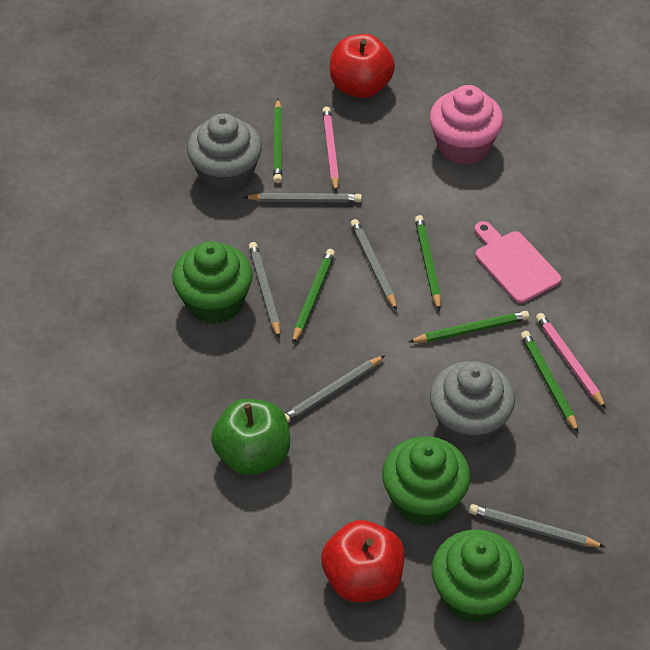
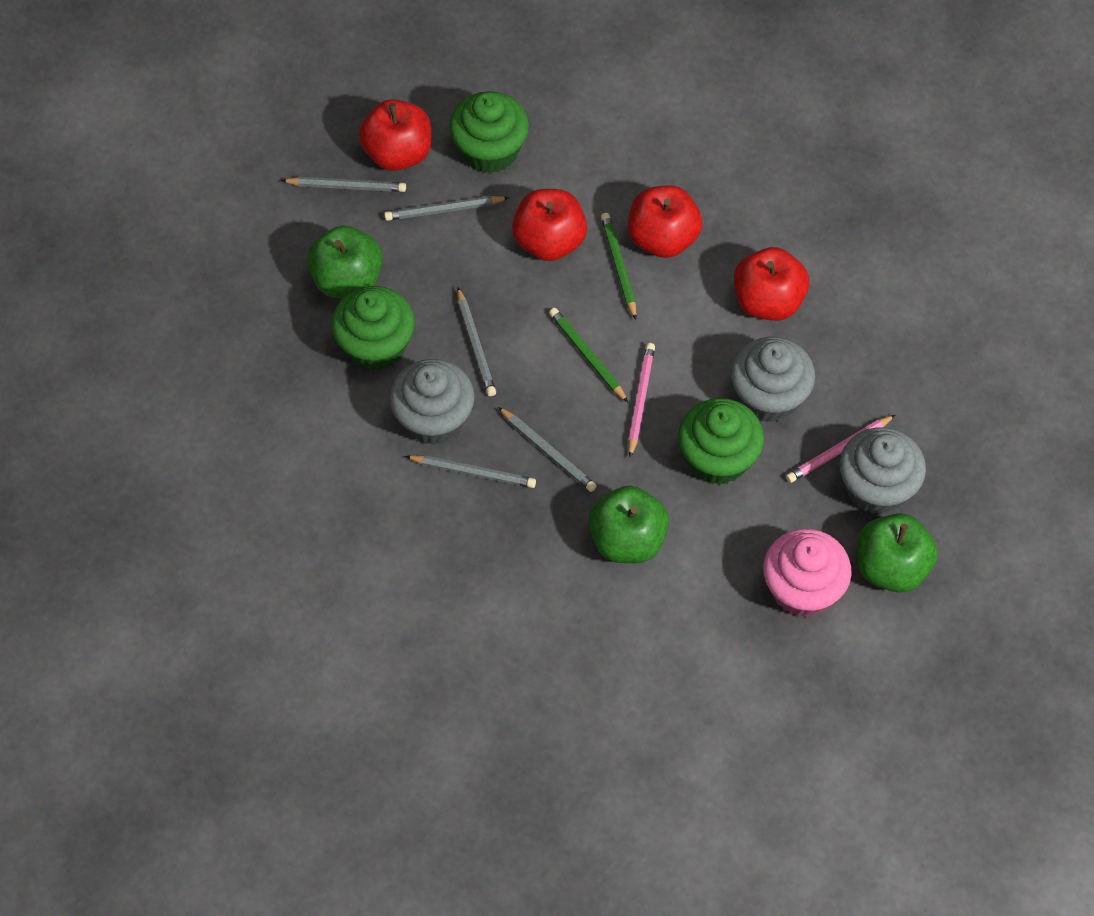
green apple: [211,399,290,475] = 1 -> [307,225,383,298] [589,485,669,563] [857,513,938,593] = 3
green pencil: [273,99,282,183] [293,249,335,344] [408,311,529,343] [415,215,441,311] [521,331,579,433] = 5 -> [549,308,628,402] [601,213,636,320] = 2
grey cupcake: [187,113,262,194] [430,361,515,447] = 2 -> [389,359,475,445] [731,337,815,422] [839,427,926,514] = 3
pink cutting board: [474,221,561,303] = 1 -> none = 0
red apple: [321,520,405,602] [330,34,395,98] = 2 -> [359,99,431,171] [512,189,587,261] [628,185,702,258] [734,247,809,321] = 4

